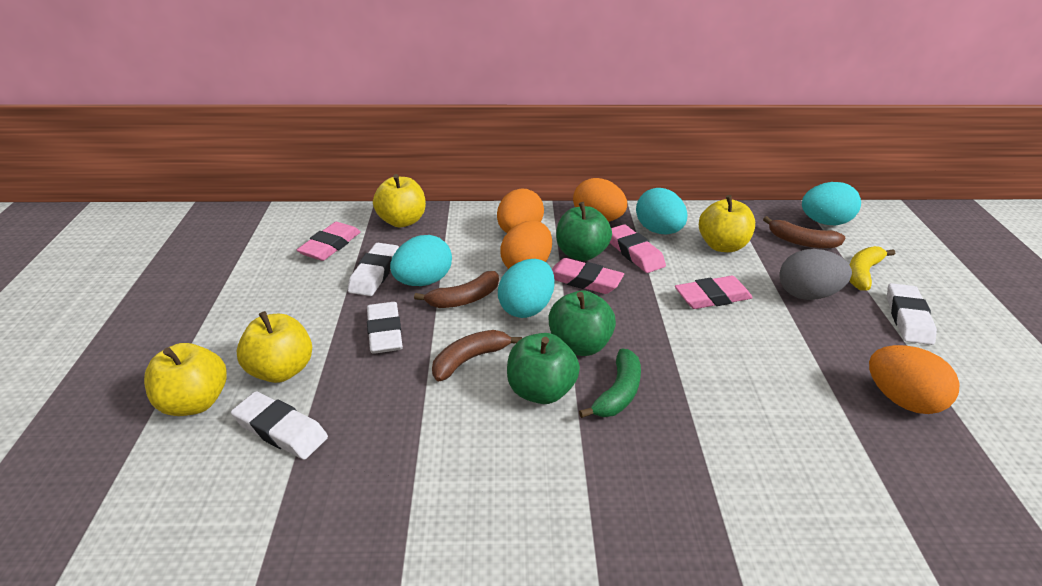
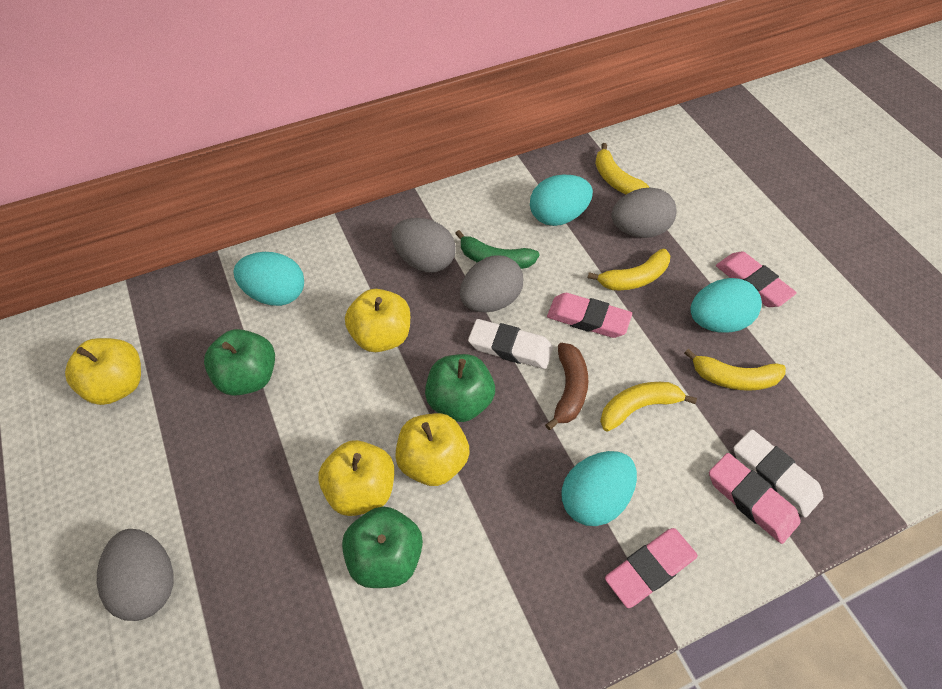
brown banana: [414,271,499,308] [432,330,522,381] [763,216,845,248] = 3 -> [545,343,588,430] = 1
grey egg: [779,249,852,300] = 1 -> [97,529,173,621] [392,218,456,273] [460,255,523,312] [611,188,677,238] = 4
orange egg: [497,188,544,233] [500,221,552,269] [573,178,627,222] [869,345,960,414] = 4 -> none = 0
white eraser: [231,391,328,460] [348,243,399,296] [367,302,403,354] [887,283,937,345] = 4 -> [468,319,553,369] [733,429,823,518] = 2
yellow banana: [850,246,895,291] = 1 -> [588,249,670,290] [595,143,650,195] [600,382,697,432] [684,349,786,391] = 4

